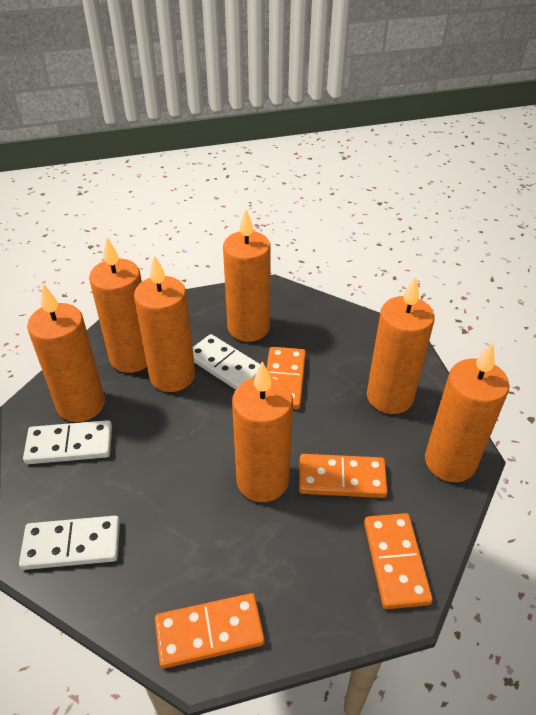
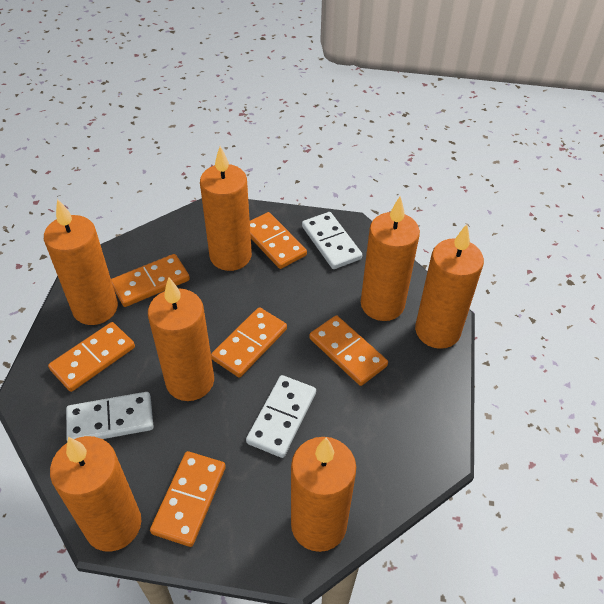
orange domino: [155,593,265,668] [266,347,306,409] [299,454,388,498] [364,513,433,609] = 4 -> [48,322,135,392] [111,254,190,307] [150,451,226,547] [211,307,287,377] [250,212,307,269] [310,315,388,386] = 6

